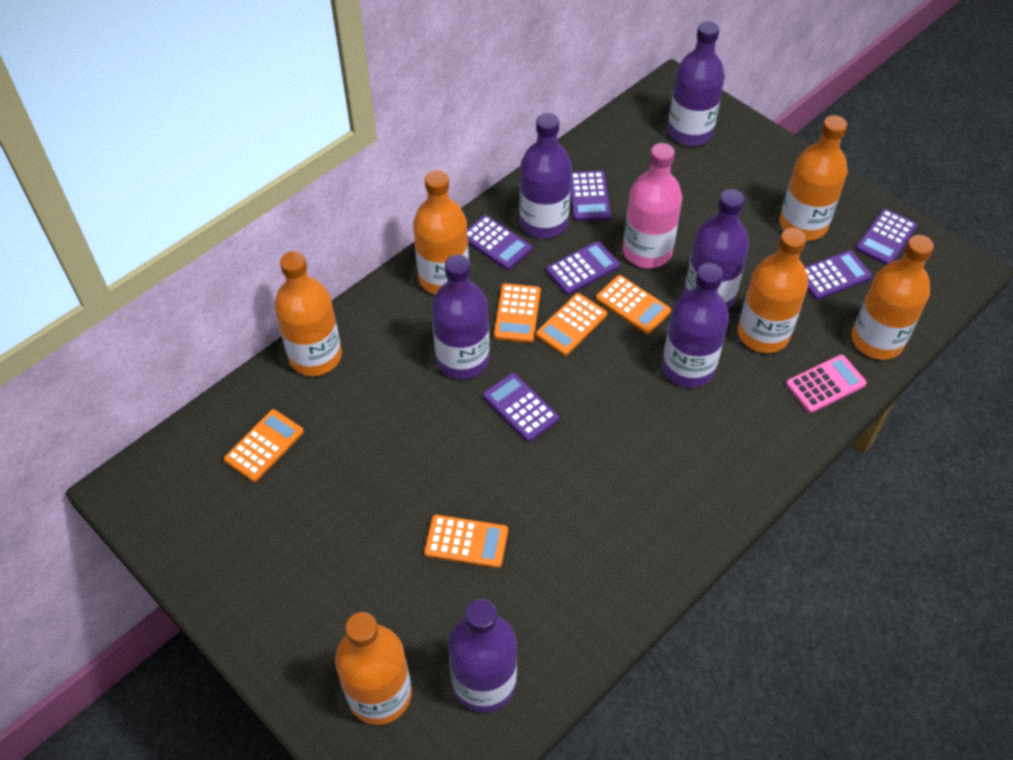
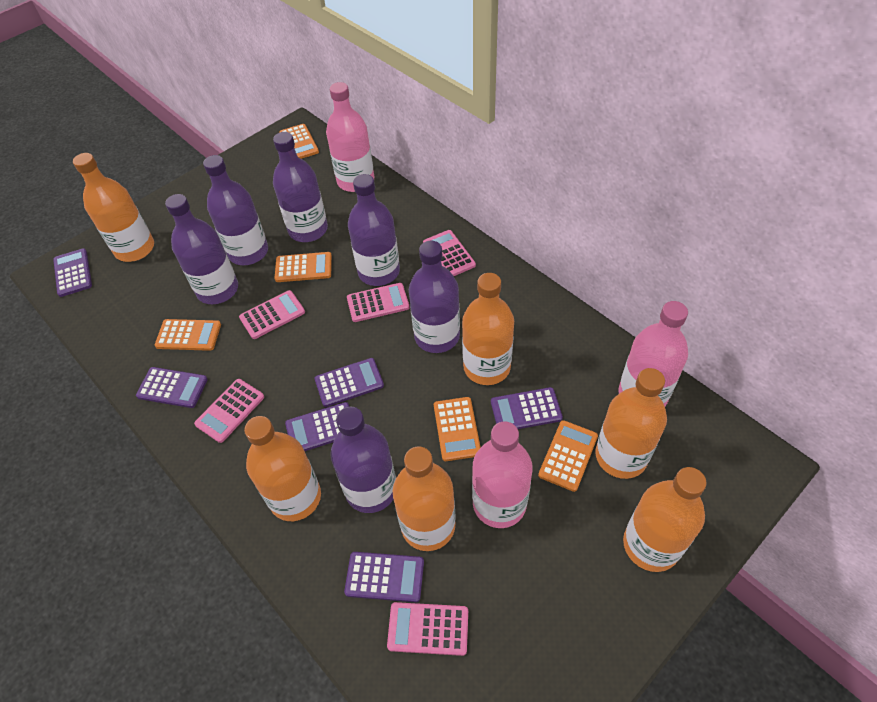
pink bottle: [623,143,682,268] = 1 -> [326,82,374,192] [472,422,533,528] [619,301,688,406] = 3
pink calculator: [786,355,867,413] = 1 -> [194,379,264,443] [239,290,305,339] [347,283,410,322] [387,602,468,656] [423,230,476,276] = 5

